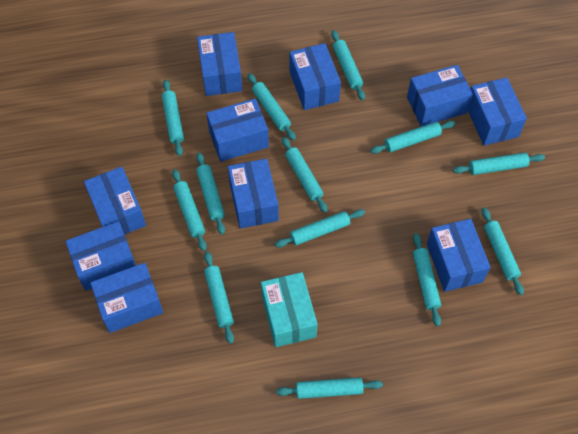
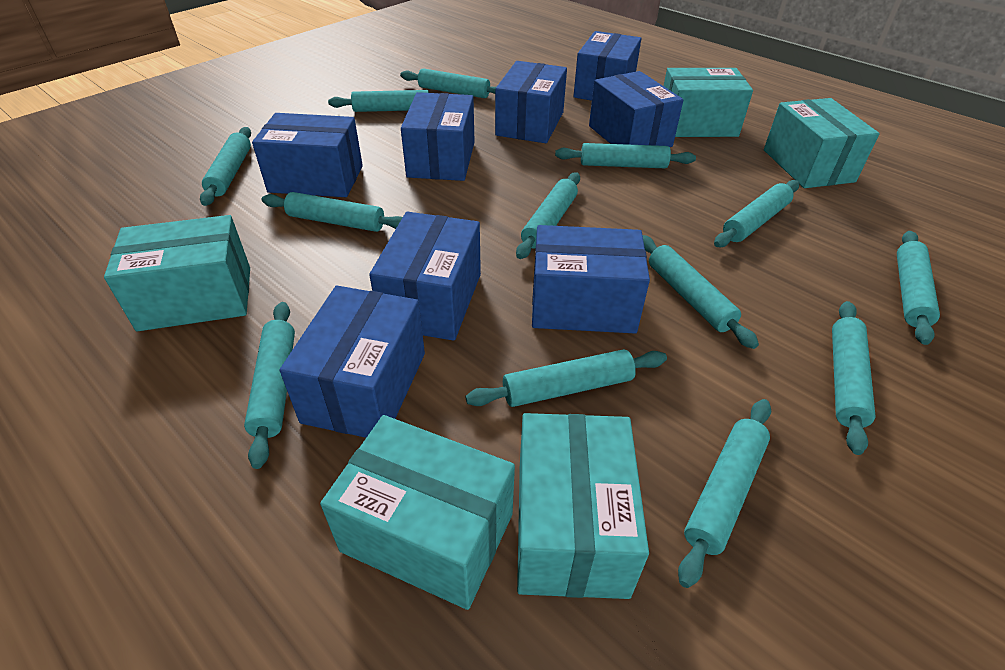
blue box: [65,221,136,291] [84,167,146,235] [90,263,163,333] [197,32,242,96] [206,98,269,162] [228,159,279,229] [290,43,341,110] [407,65,473,127] [427,219,491,292] [468,78,527,146] = 10 -> [252,113,363,197] [280,286,425,438] [369,212,481,341] [401,92,475,181] [495,61,567,143] [532,225,650,333] [573,31,641,101] [589,71,683,147] = 8
turquoise box: [261,272,318,347] = 1 -> [104,215,250,331] [320,415,515,610] [517,413,649,599] [664,68,753,137] [764,98,880,188] = 5

